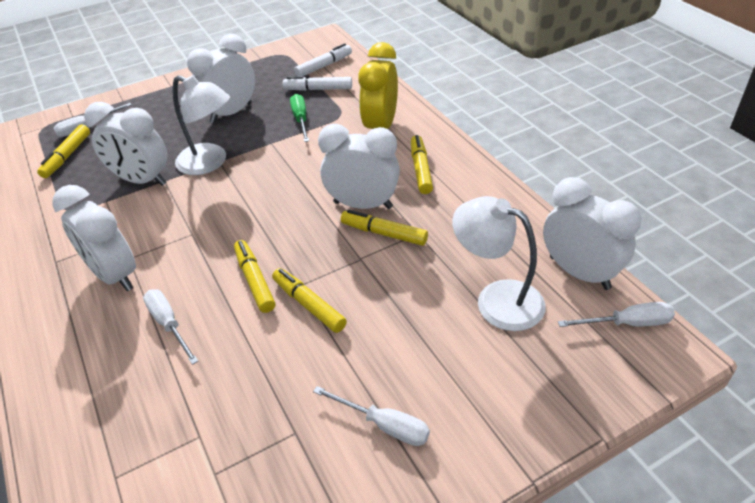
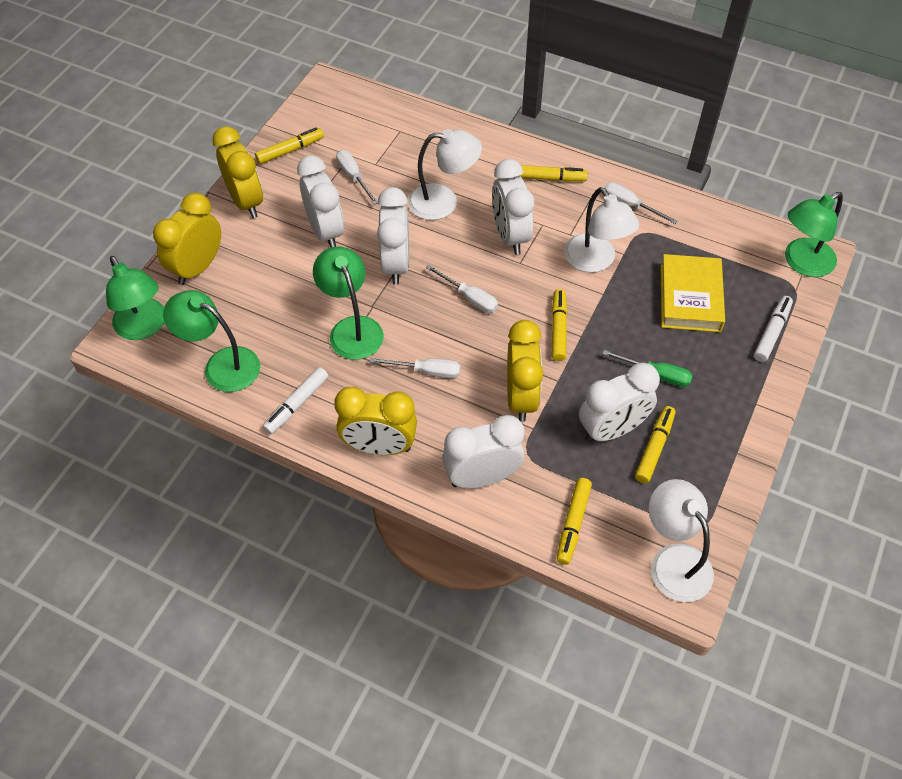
green lamp: none = 0 -> [106,256,164,340] [163,290,260,392] [313,247,384,360] [785,192,843,277] = 4
white lamp: [173,75,230,175] [452,196,546,331] = 2 -> [408,129,482,220] [564,187,639,272] [648,479,714,602] = 3
yellow book: none = 0 -> [661,254,725,332] = 1
yellow clock: [358,42,398,129] = 1 -> [153,193,221,285] [212,126,263,218] [334,387,417,455] [507,320,544,422] = 4

